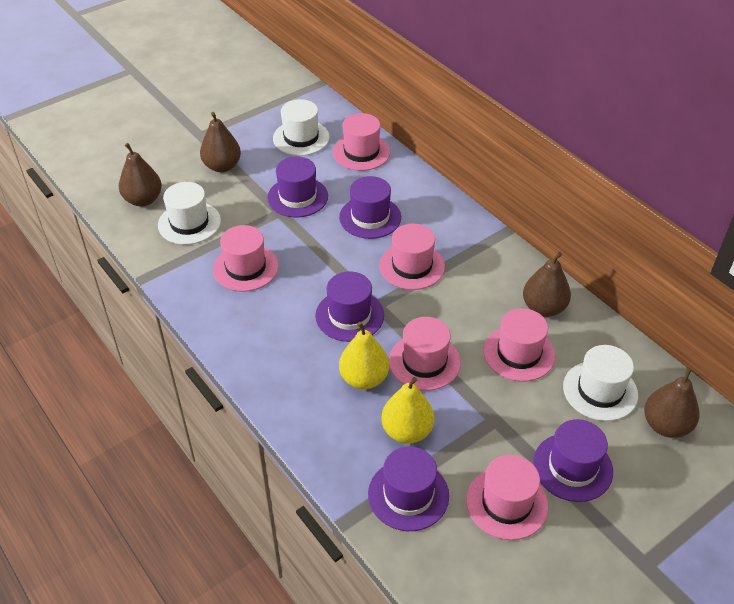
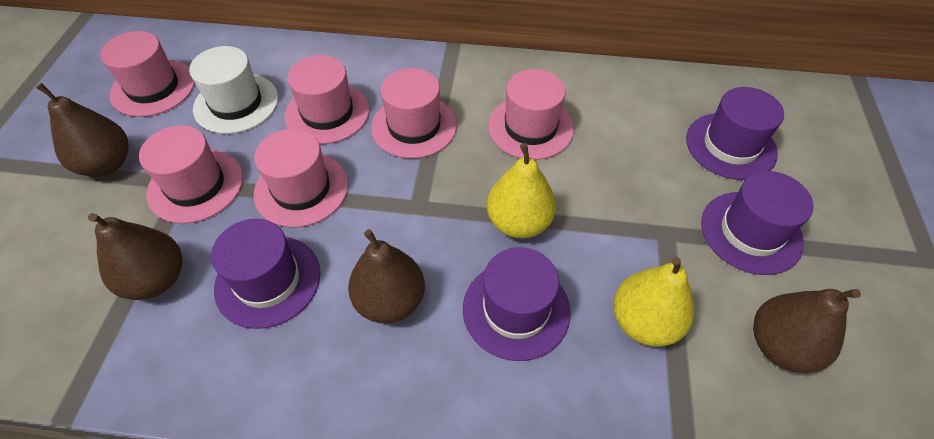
purple hat: [267,157,328,217] [315,271,384,342] [339,176,401,239] [368,446,449,531] [533,419,613,502] = 5 -> [211,219,320,329] [463,247,571,361] [686,87,784,180] [701,171,813,275] = 4
white hat: [158,182,221,245] [273,99,330,156] [563,345,638,421] = 3 -> [189,46,278,134] = 1

